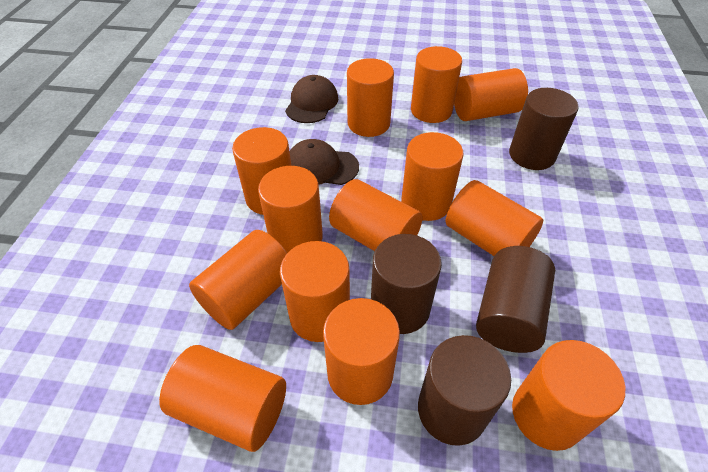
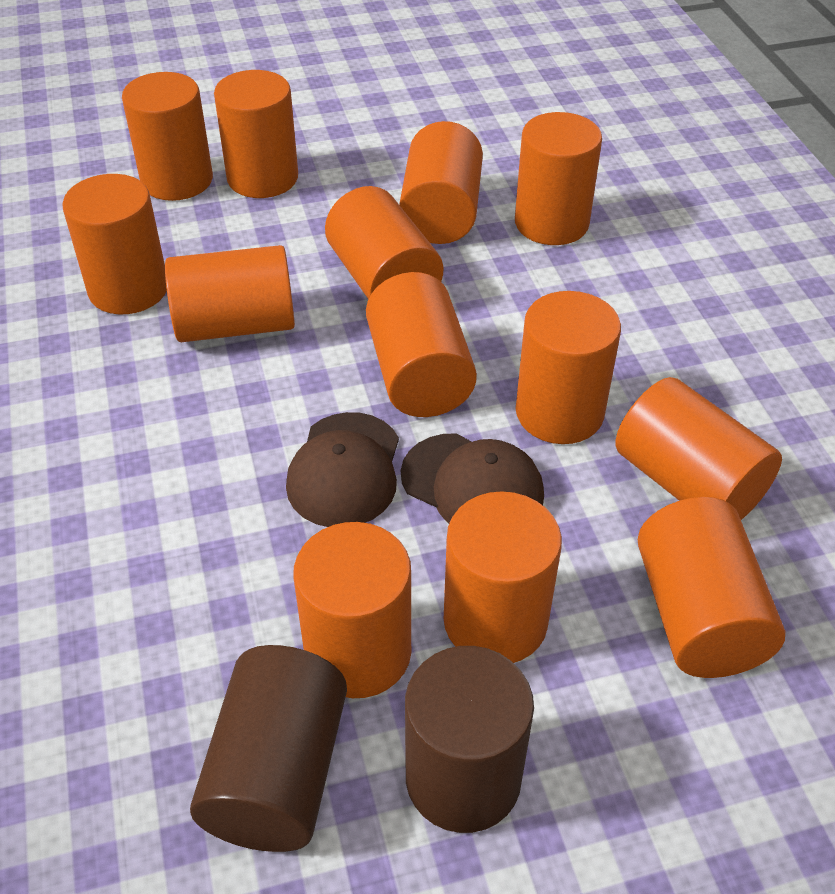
brown cylinder: [371,234,442,334] [418,335,511,446] [476,246,555,353] [509,88,579,170] = 4 -> [190,645,347,852] [405,646,534,833] = 2

